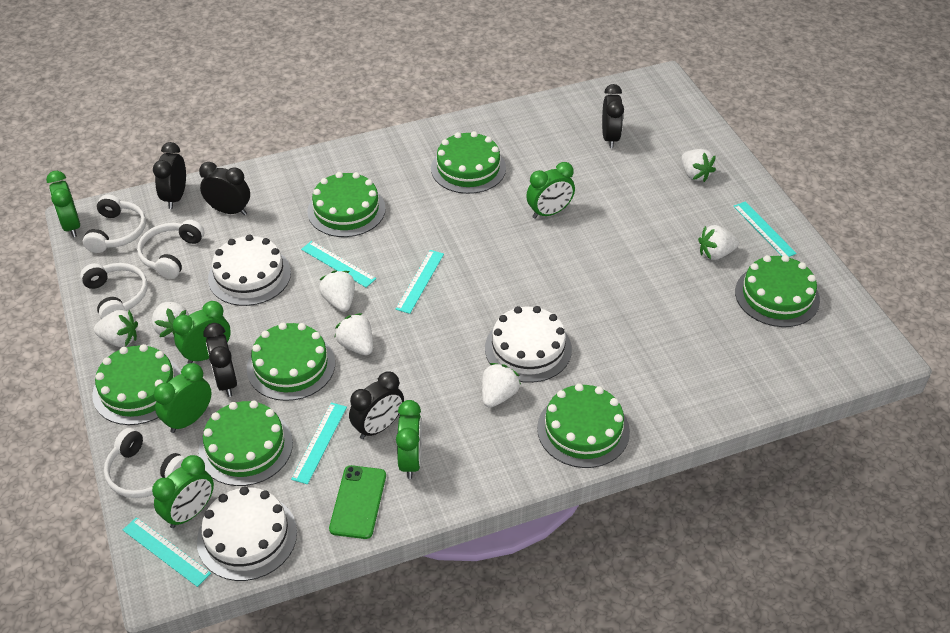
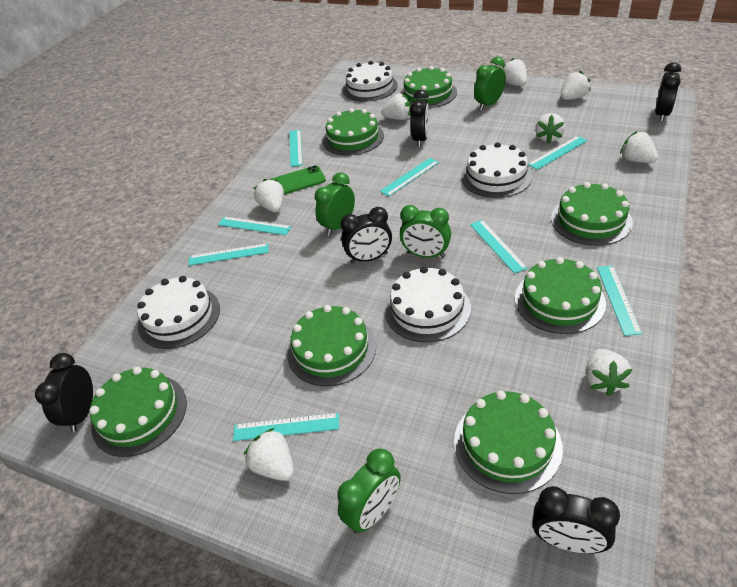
green clock: [46,171,80,237] [152,455,214,528] [154,363,212,433] [173,301,231,364] [396,400,422,479] [526,162,575,219] = 6 -> [315,172,355,236] [337,448,401,534] [400,205,451,258] [474,57,506,110] = 4
turquoise ruler: [123,517,211,587] [291,402,347,484] [301,241,376,288] [396,250,444,314] [733,202,797,257] = 5 -> [188,243,269,266] [218,216,292,235] [233,413,339,441] [289,130,303,167] [380,158,439,196] [470,220,528,274] [528,136,588,170] [597,266,642,336] = 8
white cake: [197,486,297,581] [208,234,291,306] [485,306,572,383] = 3 -> [137,276,220,349] [343,61,398,102] [384,266,471,342] [461,142,532,198] = 4
white headphones: [80,263,148,319] [83,194,146,253] [104,428,186,498] [137,220,204,279] = 4 -> none = 0
white strawberry: [94,310,138,347] [152,302,189,338] [319,270,355,312] [334,313,373,355] [482,363,521,408] [681,149,716,182] [698,225,739,260] = 7 -> [244,428,294,481] [254,179,284,212] [381,93,411,120] [503,58,527,86] [535,113,565,144] [561,71,591,100] [585,349,632,396] [620,131,658,163] = 8

